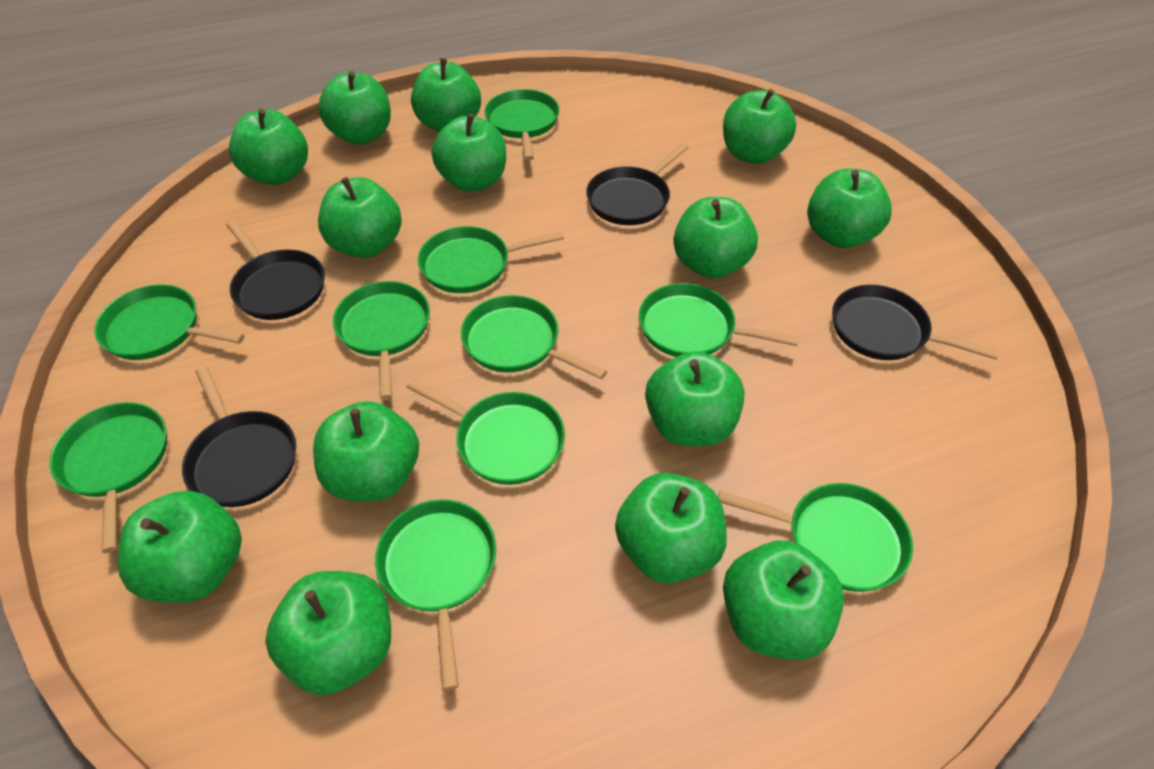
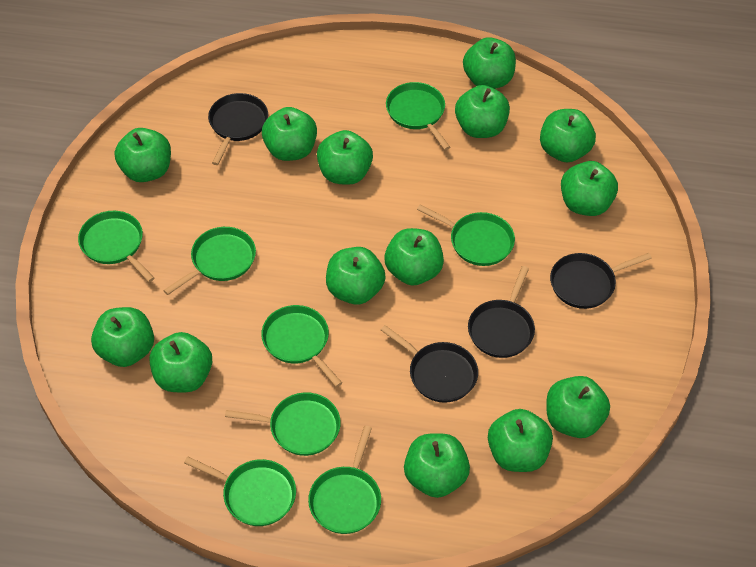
green pan: [49,402,167,553] [94,284,244,360] [333,281,430,400] [375,499,496,690] [406,379,565,485] [418,226,564,293] [461,295,607,380] [485,89,560,161] [639,283,799,357] [718,483,913,592] = 10 -> [78,211,155,282] [163,227,256,295] [184,456,296,526] [225,392,341,456] [261,305,342,387] [308,426,381,534] [386,82,450,150] [417,205,515,266] = 8

